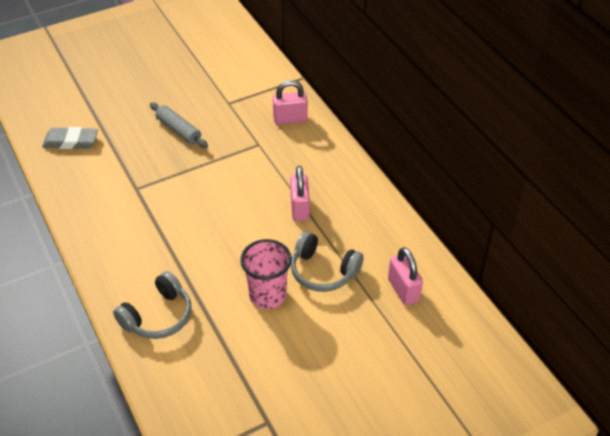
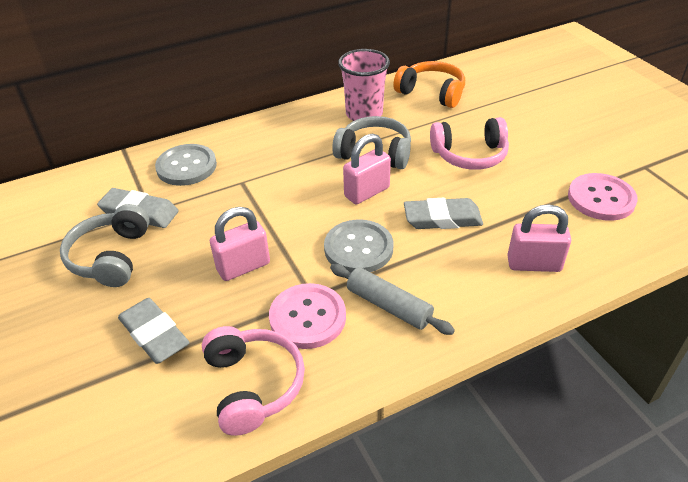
grey button: none = 0 -> [155,144,217,186] [324,219,393,273] = 2
grey eraser: [42,127,98,149] = 1 -> [97,188,179,228] [118,298,190,364] [404,198,483,229] = 3
orange headphones: none = 0 -> [393,61,465,108] = 1
pink button: none = 0 -> [269,283,346,349] [568,173,638,221] = 2
pink headphones: none = 0 -> [202,326,305,436] [430,117,509,170] = 2

